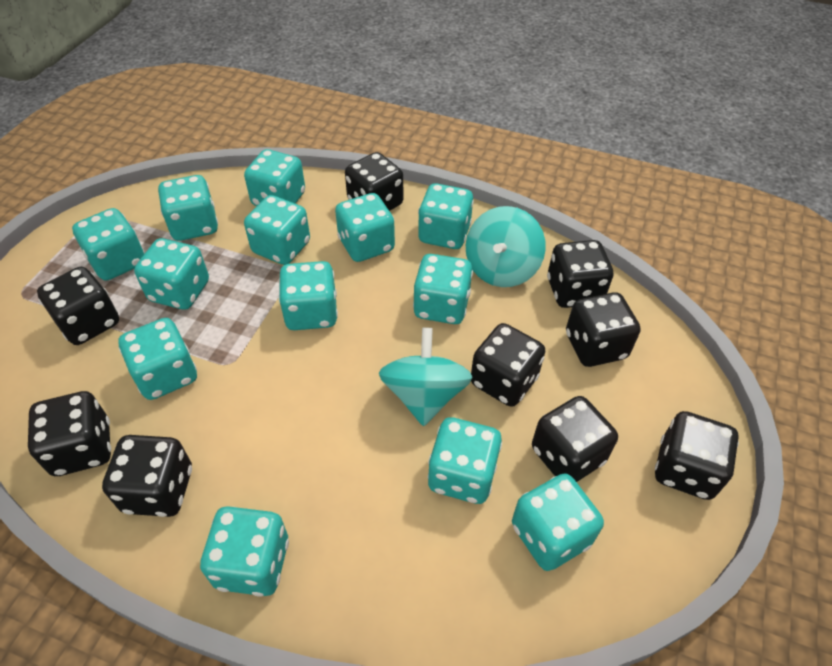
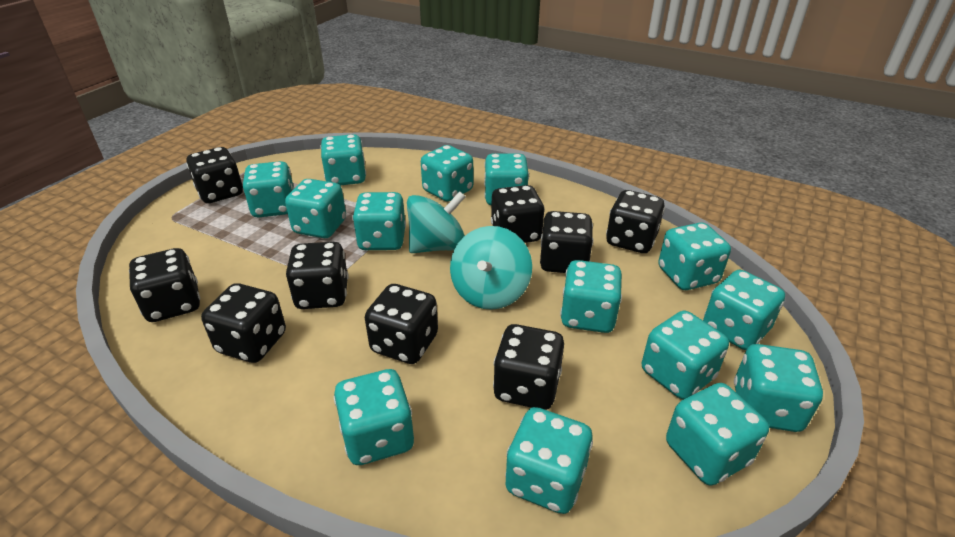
turquoise dice: [72,208,145,281] [118,318,197,400] [134,238,209,310] [158,175,218,241] [200,506,289,597] [244,149,305,206] [244,195,310,265] [279,261,338,330] [335,193,395,262] [413,254,473,324] [418,183,474,249] [427,417,502,504] [512,473,604,571] = 13 -> [243,161,294,218] [285,179,346,238] [321,134,366,185] [334,369,414,465] [352,192,406,250] [421,145,473,202] [484,154,529,206] [505,407,593,514] [560,260,622,333] [642,311,729,399] [658,222,731,290] [666,383,769,486] [703,270,785,350] [734,344,823,432] = 14

